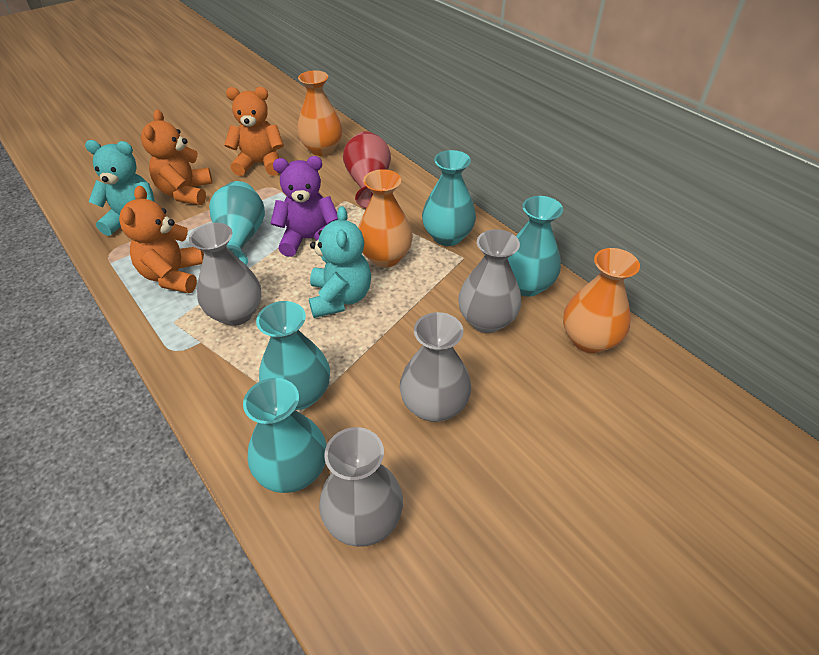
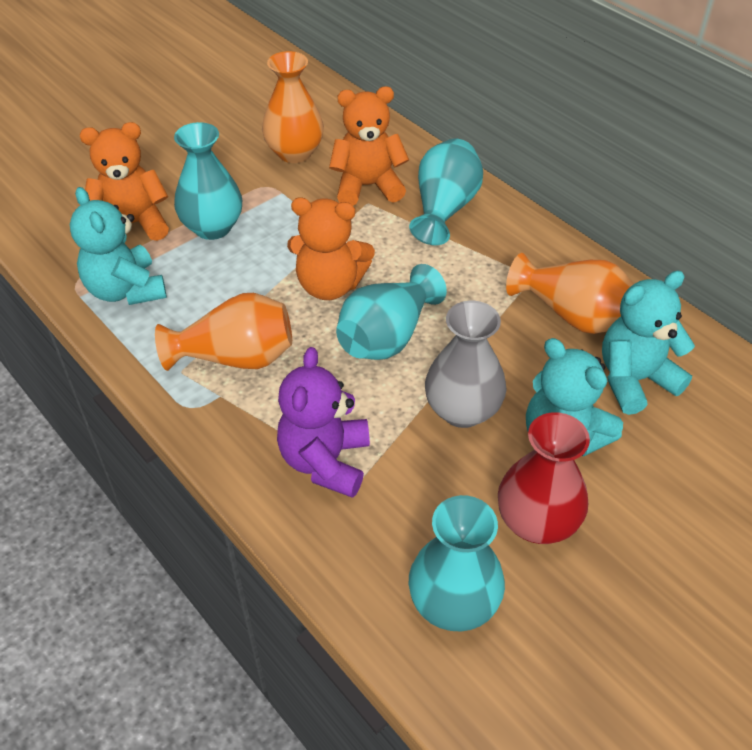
grey vase: [189,223,261,326] [319,427,403,547] [400,312,471,422] [458,229,521,333] = 4 -> [425,301,507,428] = 1
turquoise teddy bear: [85,140,155,236] [309,206,371,318] = 2 -> [70,187,167,305] [526,338,623,456] [602,271,695,415] = 3
turquoise vase: [209,181,265,265] [243,378,327,493] [256,301,330,410] [422,150,476,246] [508,196,563,297] = 5 -> [174,122,242,240] [336,264,447,360] [409,139,483,245] [409,495,505,632] = 4

